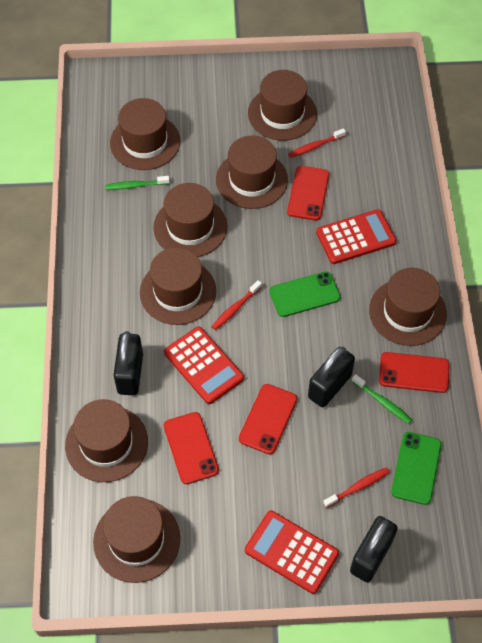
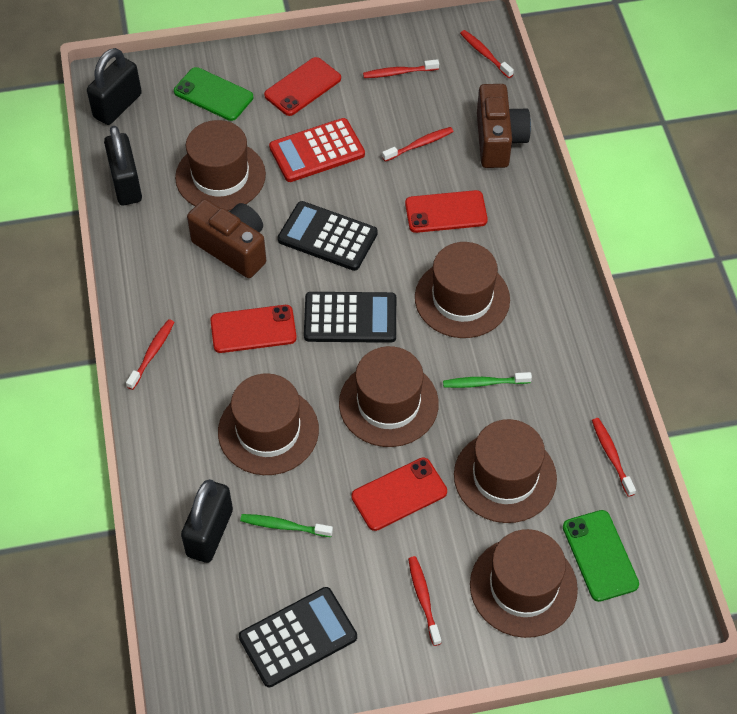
black calculator: none = 0 -> [239,587,357,687] [278,201,378,271] [304,292,396,343] = 3
brown camera: none = 0 -> [187,199,266,278] [477,84,531,168] = 2
brown hat: [65,399,148,482] [93,496,180,583] [110,98,180,170] [140,247,216,325] [153,183,227,257] [216,136,288,209] [248,70,317,141] [369,268,447,346] = 8 -> [175,120,266,211] [218,373,319,475] [339,346,439,447] [415,242,510,338] [454,419,557,523] [470,529,578,638] = 6
red calculator: [164,327,244,404] [245,511,339,594] [316,209,396,264] = 3 -> [269,118,365,182] = 1
red toothbrush: [211,280,262,330] [288,128,346,158] [323,467,390,508] = 3 -> [126,319,174,390] [363,59,439,78] [382,127,454,162] [408,556,441,646] [460,30,514,78] [592,418,636,497] = 6

